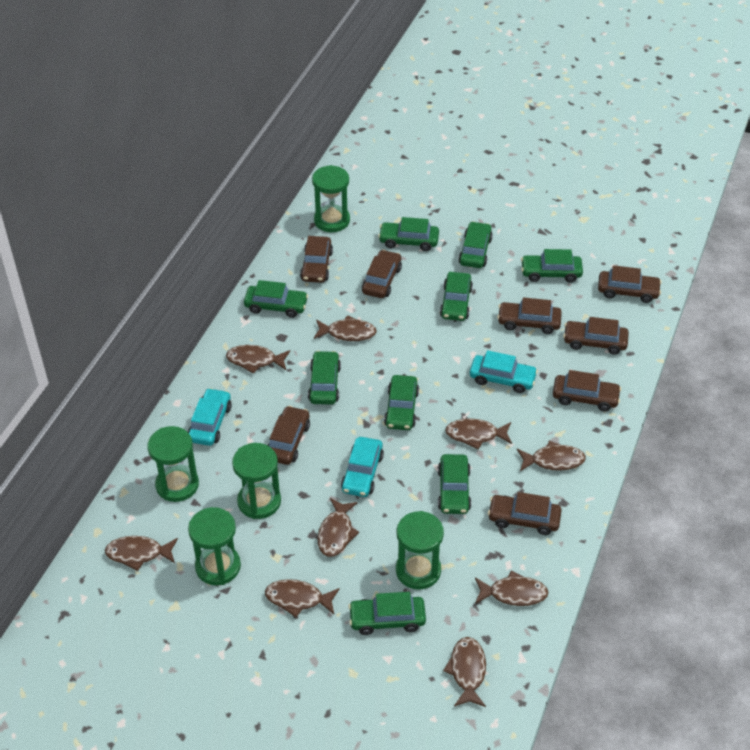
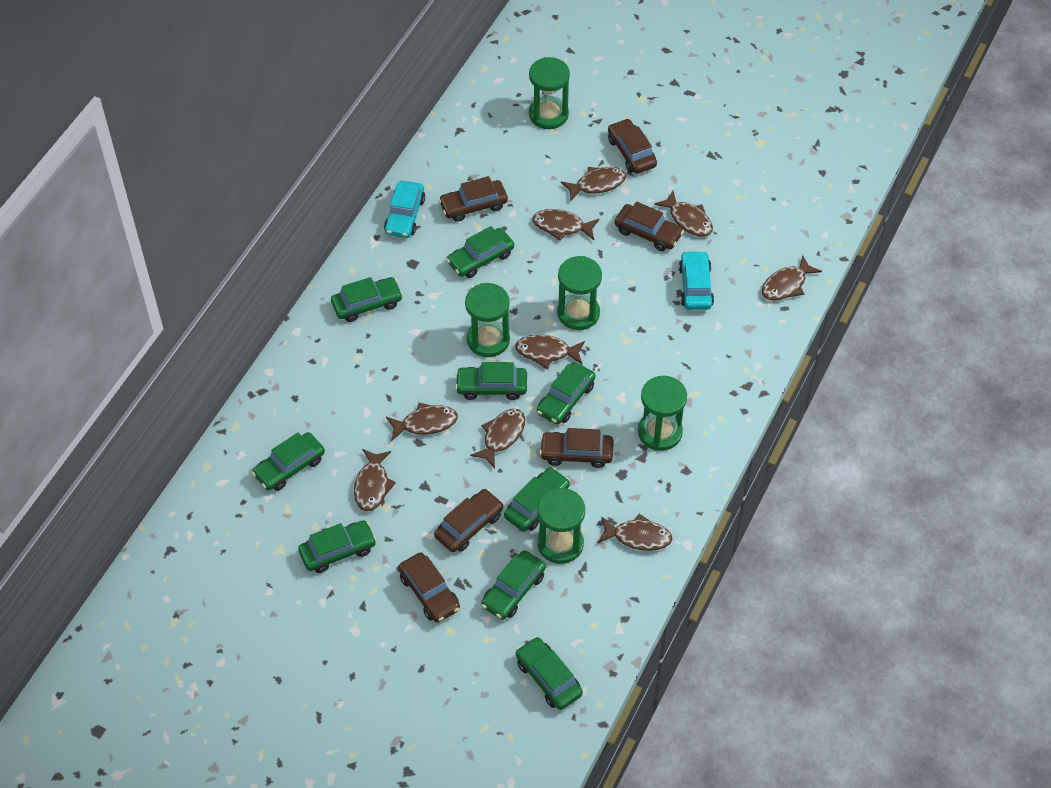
brown car: [268,406,310,465] [300,236,333,283] [362,250,402,298] [488,492,562,535] [497,297,562,334] [553,370,621,412] [563,317,629,355] [598,265,662,303] = 8 -> [398,552,460,623] [434,489,504,552] [438,176,508,222] [539,428,614,468] [608,118,657,174] [615,201,684,251] = 6
turquoise car: [188,388,232,446] [341,437,384,497] [470,350,538,393] = 3 -> [384,181,425,238] [679,251,714,310] = 2

